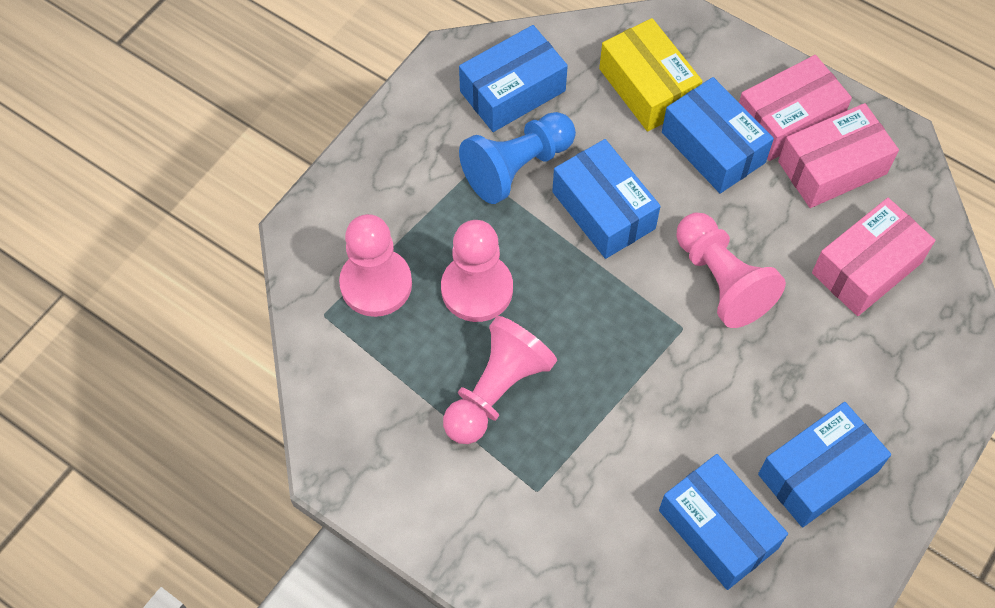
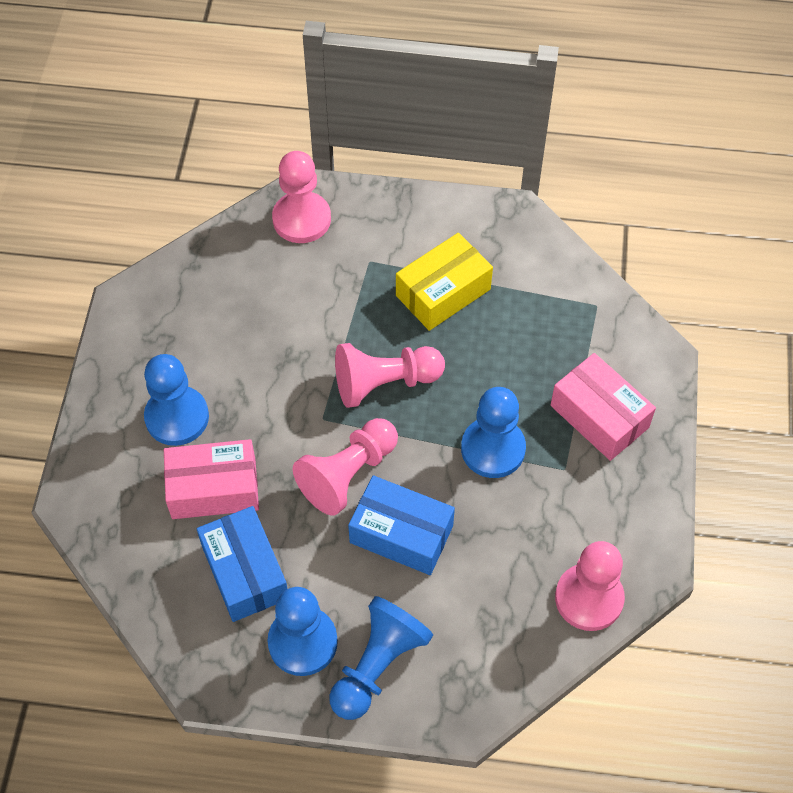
blue box: [459,25,568,132] [552,139,661,259] [659,454,788,590] [662,77,774,194] [758,402,891,527] = 5 -> [197,506,288,622] [348,475,455,575] = 2
blue pawn: [459,112,576,204] = 1 -> [144,354,209,446] [267,587,338,676] [329,596,433,720] [461,387,526,478] = 4
pink box: [739,55,852,161] [778,103,899,208] [812,198,935,316] = 3 -> [164,439,259,519] [551,353,656,461] = 2

